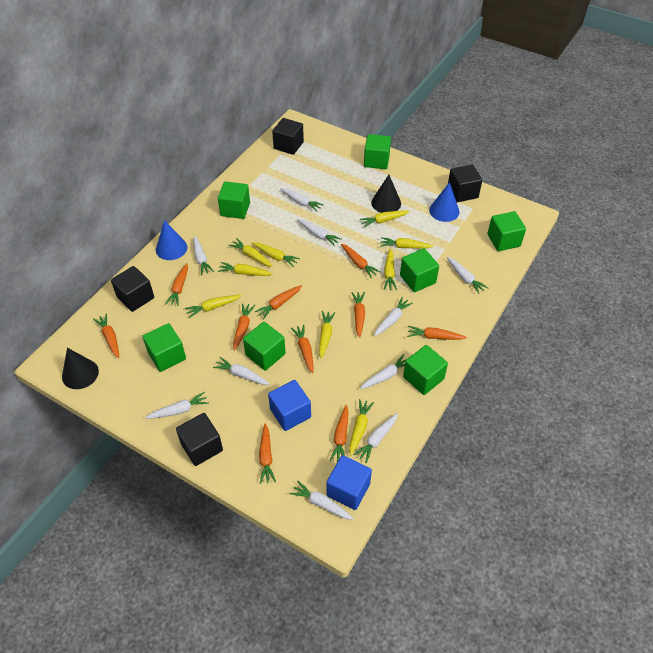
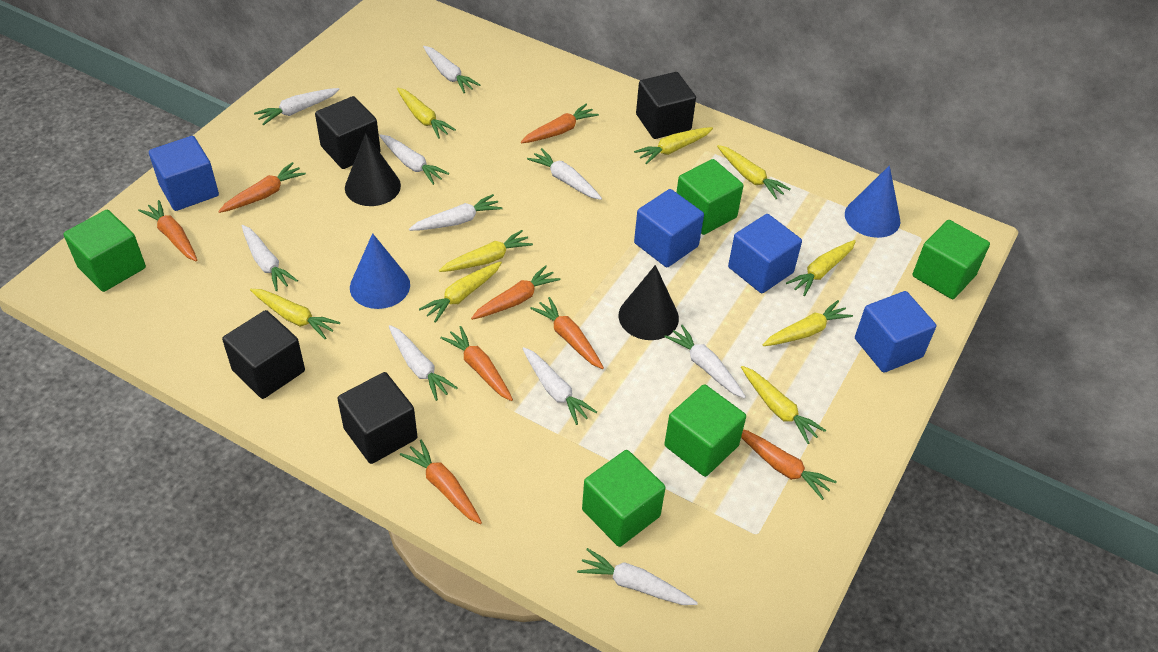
blue cube: [268,380,311,431] [327,455,372,510] = 2 -> [149,136,219,211] [634,189,704,267] [728,214,802,293] [855,291,936,373] = 4
green cube: [142,323,186,372] [218,181,250,219] [243,322,286,371] [364,134,391,169] [400,248,439,292] [403,345,448,395] [487,211,526,251] = 7 -> [63,210,146,292] [582,450,666,547] [664,384,746,477] [676,159,743,235] [912,220,990,299] = 5
orange carrot: [94,314,119,358] [165,263,188,306] [233,303,255,350] [255,285,302,320] [259,423,276,484] [291,324,314,373] [330,405,349,462] [341,244,381,278] [351,292,365,338] [407,326,467,340] = 10 -> [138,200,197,261] [218,162,306,213] [400,439,482,524] [440,326,513,401] [471,265,560,320] [521,104,599,143] [530,297,604,369] [741,430,837,500] = 8

